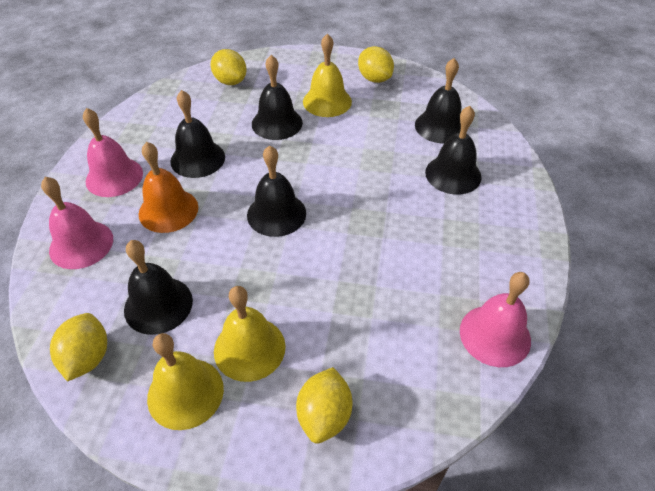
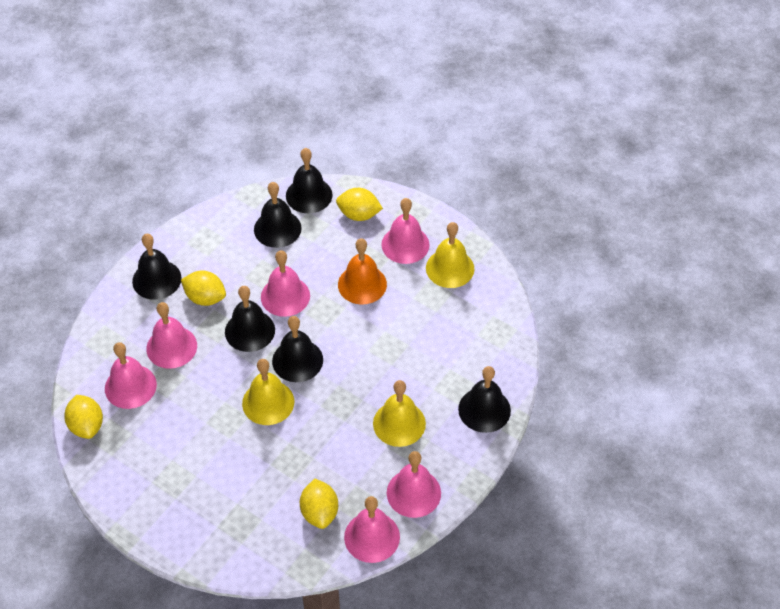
pink bell: [41,177,113,269] [83,108,143,197] [460,272,531,367] = 3 -> [105,342,157,409] [146,302,197,369] [261,251,310,317] [344,496,400,563] [381,198,430,264] [387,451,441,518] = 6

